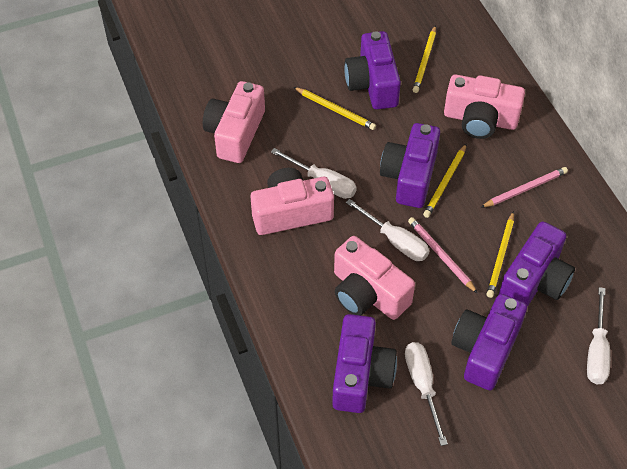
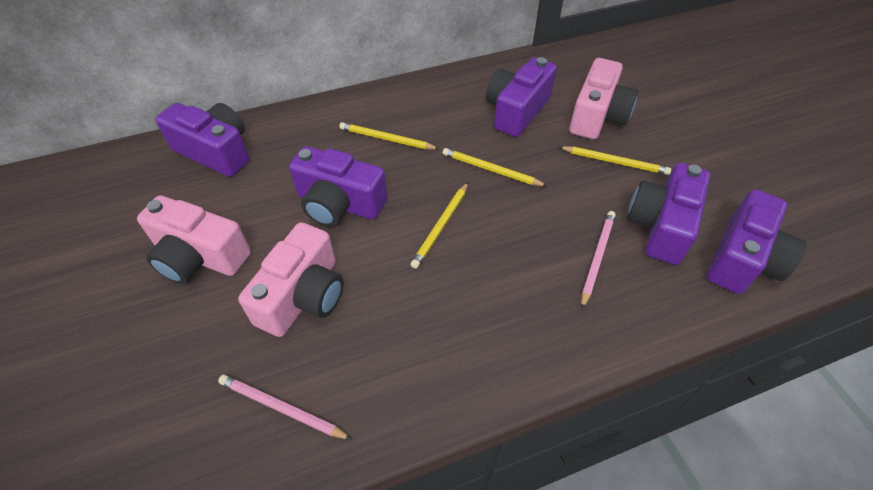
pink camera: [203,81,265,163] [251,168,334,235] [334,236,415,320] [444,75,525,139] = 4 -> [137,195,251,284] [238,222,344,337] [569,58,638,139] = 3
white screwdriver: [271,148,357,199] [346,199,429,261] [405,342,448,446] [587,287,610,384] = 4 -> none = 0

